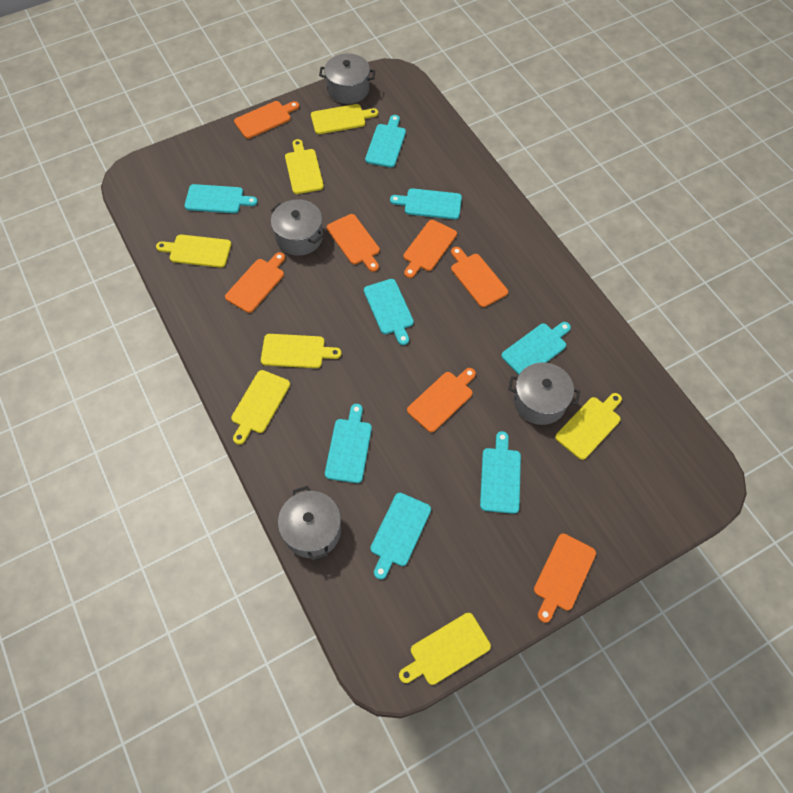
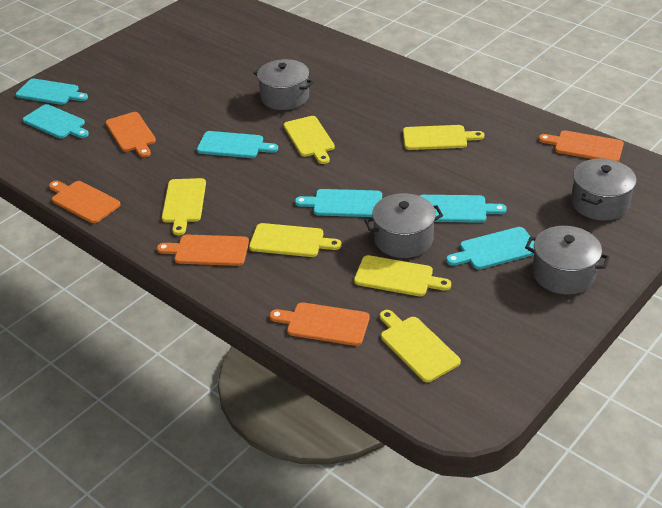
orange cutting board: [225,252,285,313] [234,101,299,139] [327,214,380,272] [404,220,457,278] [407,368,476,432] [451,247,508,307] [534,533,596,623] = 7 -> [49,181,121,223] [106,112,156,157] [157,235,249,266] [269,302,370,346] [538,130,624,162] = 5
turquoise cutting board: [184,184,257,213] [325,404,372,483] [364,279,414,345] [365,115,406,168] [370,493,431,579] [390,188,462,219] [480,431,521,514] [501,322,571,375] = 8 -> [16,79,88,105] [23,104,89,138] [197,131,278,158] [295,189,382,217] [420,195,507,223] [446,227,534,269] = 6
yellow cutting board: [156,234,231,268] [231,370,290,445] [261,334,342,368] [285,139,324,194] [311,104,378,134] [399,613,491,685] [555,393,622,460] = 7 -> [162,178,206,235] [249,223,342,257] [283,116,335,164] [354,255,451,296] [380,310,461,382] [403,125,484,150] = 6

